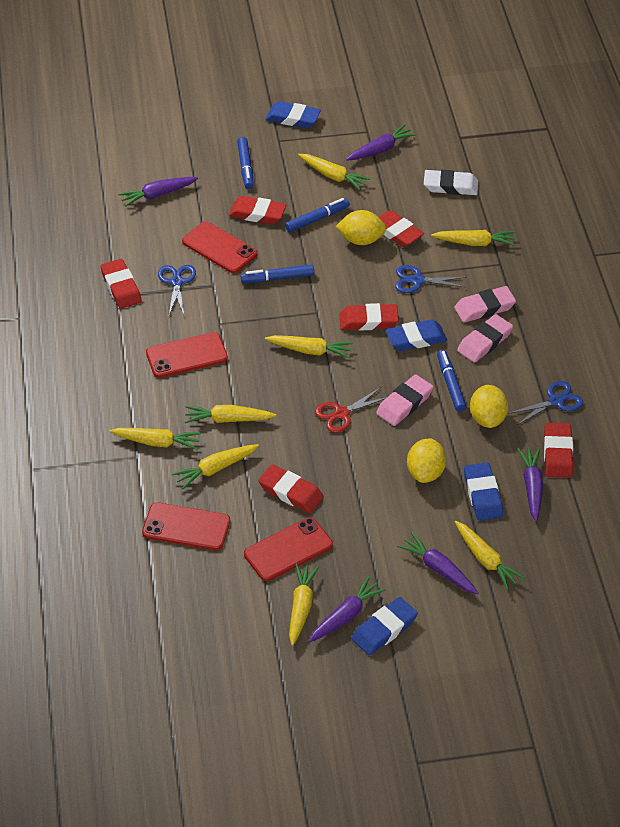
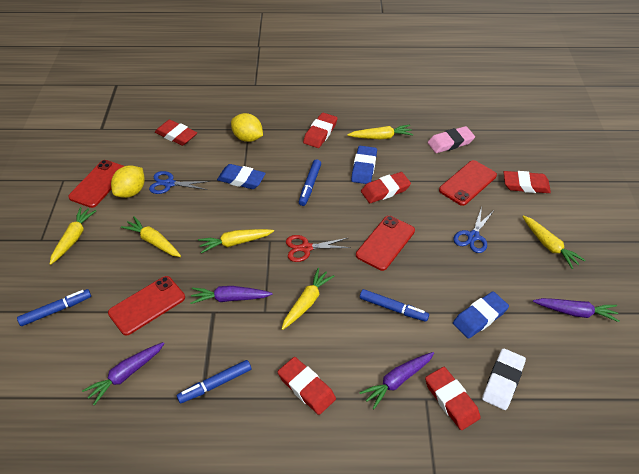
blue eraser: [266,101,321,128] [351,597,418,655] [386,319,447,351] [464,462,503,521] = 4 -> [217,164,266,189] [351,146,377,184] [453,291,509,339] = 3
blue scissors: [158,265,196,315] [395,265,467,293] [508,381,583,425] = 3 -> [149,171,210,194] [454,207,493,253] = 2
pink eraser: [376,374,433,426] [454,286,516,323] [457,314,513,363] = 3 -> [428,126,475,153] = 1
purple carrot: [118,177,198,207] [308,576,386,642] [346,124,416,161] [397,532,478,594] [517,448,543,522] = 5 -> [82,342,165,406] [190,286,273,304] [359,352,434,409] [533,298,619,322] = 4
yellow carrot: [109,428,201,450] [172,444,259,489] [185,405,276,423] [265,335,353,358] [289,563,319,646] [298,154,371,190] [431,230,515,246] [455,521,525,590] = 8 -> [50,207,96,265] [121,216,181,257] [198,229,274,253] [282,268,334,330] [347,125,413,139] [522,215,585,269] = 6
yellow lemon: [336,210,387,245] [407,438,446,483] [470,385,508,428] = 3 -> [111,166,145,198] [231,113,263,142] = 2

